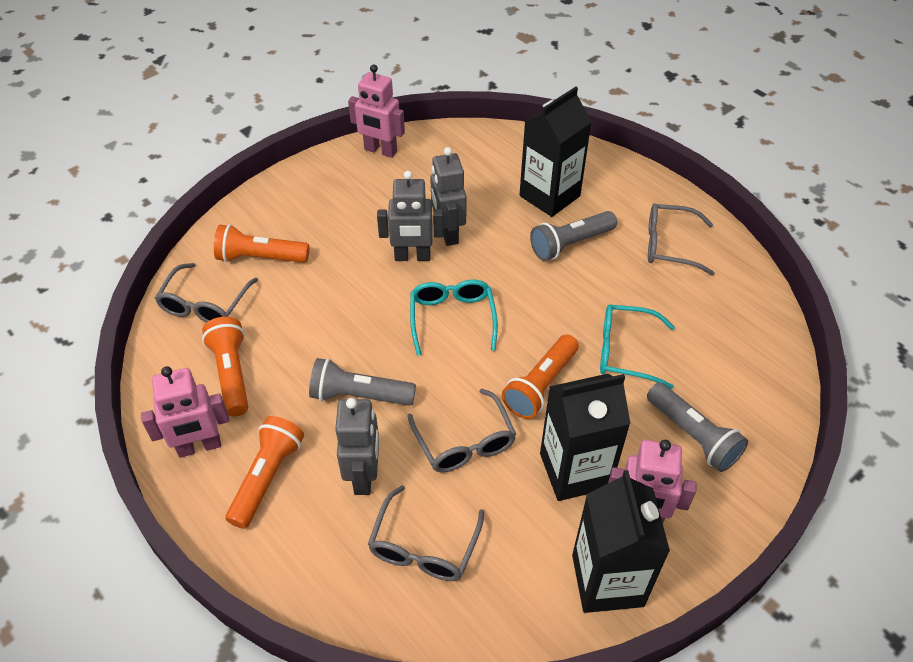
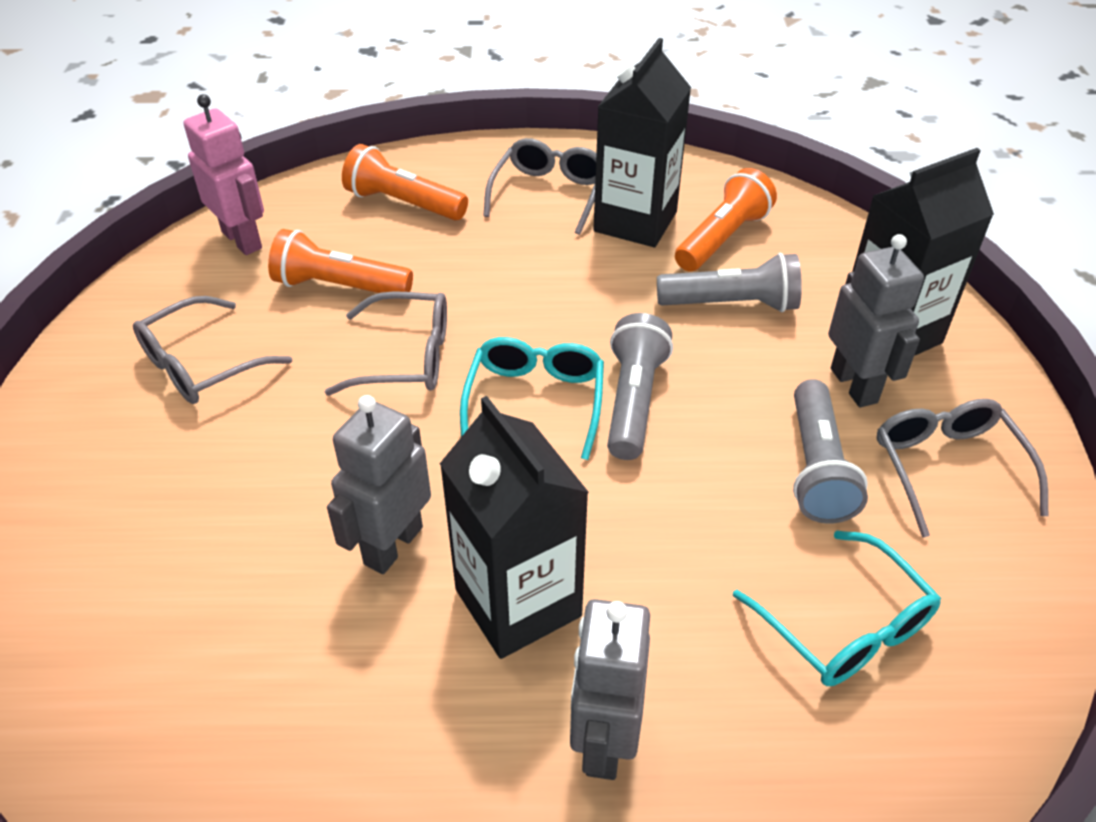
orange flashlight: [202,317,248,416] [214,224,309,263] [225,416,304,529] [502,335,579,419] = 4 -> [268,229,413,293] [342,144,468,220] [675,168,777,272] = 3
pink robot: [141,366,229,458] [348,64,405,158] [608,440,697,523] = 3 -> [183,94,264,255] = 1

